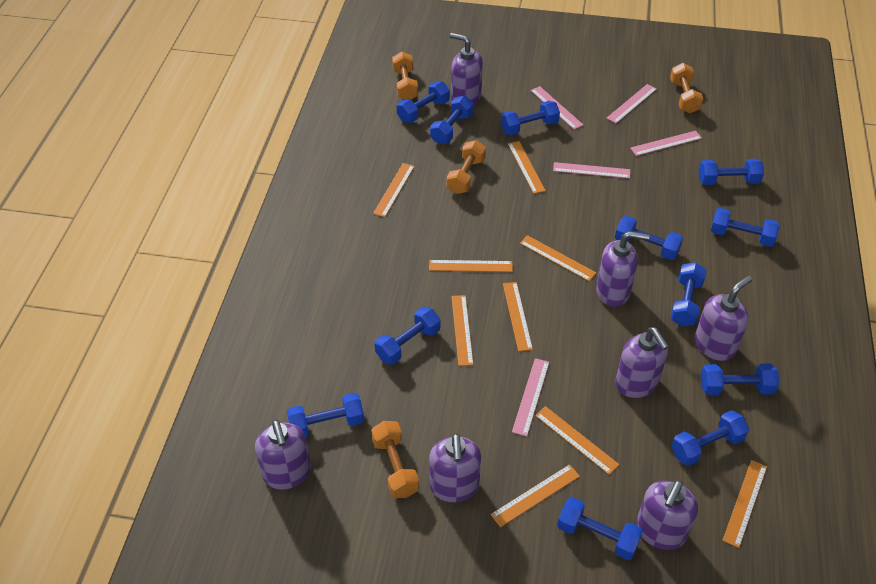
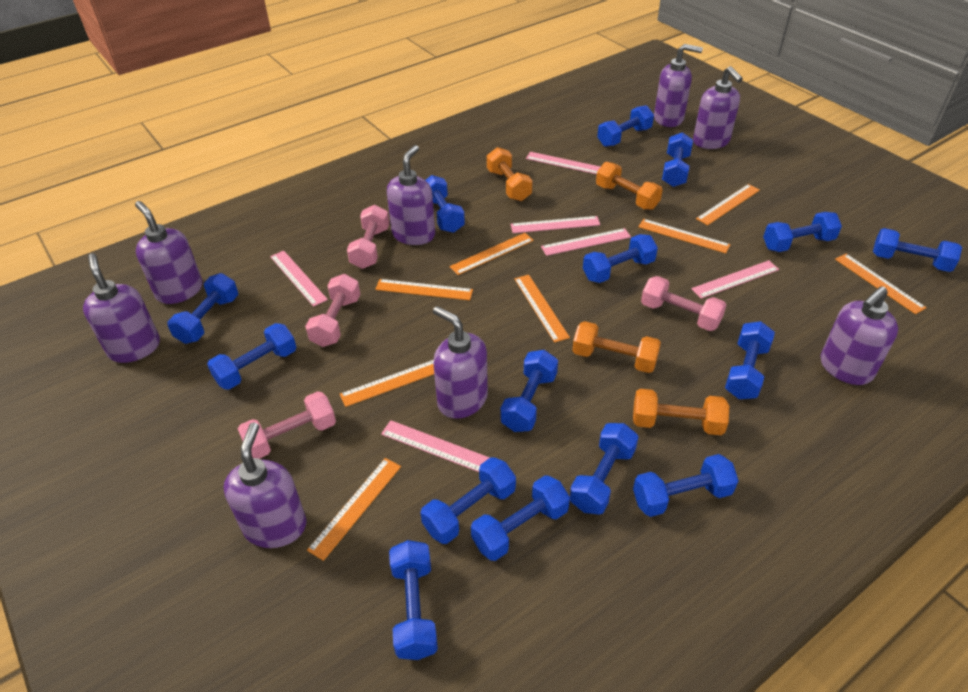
blue dumbbell: [287,393,364,437] [374,307,441,365] [397,82,450,123] [430,96,474,144] [501,101,560,135] [557,497,643,560] [615,216,683,260] [671,262,707,326] [671,410,749,466] [699,159,764,185] [701,364,779,395] [711,208,780,247] = 12 -> [167,273,238,344] [207,323,297,390] [389,540,438,660] [421,457,516,544] [426,175,465,233] [471,475,570,561] [500,350,558,432] [570,423,639,515] [583,234,658,283] [597,105,654,147] [633,454,739,517] [662,132,693,187] [725,321,775,399] [763,212,842,252] [873,228,962,272] = 15
orange ruler: [373,163,415,217] [429,260,513,272] [451,295,473,366] [491,464,580,527] [503,282,533,351] [508,141,546,194] [520,235,596,281] [535,406,619,475] [722,460,767,548] = 9 -> [307,458,401,561] [340,360,434,407] [375,279,473,300] [449,233,534,275] [514,275,570,343] [638,219,730,253] [696,184,760,225] [835,254,927,314] = 8
pink dumbbell: none = 0 -> [238,391,336,459] [305,274,360,347] [347,205,389,269] [641,276,727,331] = 4
pink ruler: [512,358,549,436] [531,86,583,129] [553,162,630,178] [606,84,657,123] [631,131,702,156] = 5 -> [270,251,328,307] [381,420,490,472] [511,216,600,233] [526,152,600,174] [541,228,631,256] [691,260,779,299] = 6
purple soap dispenser: [255,419,311,490] [429,433,481,502] [450,33,483,104] [596,231,650,307] [615,327,669,398] [636,480,698,550] [695,276,752,361] = 7 -> [83,253,160,363] [135,201,202,304] [223,422,306,548] [387,145,435,245] [433,306,488,419] [654,44,703,127] [693,66,743,149] [821,286,898,385] = 8

